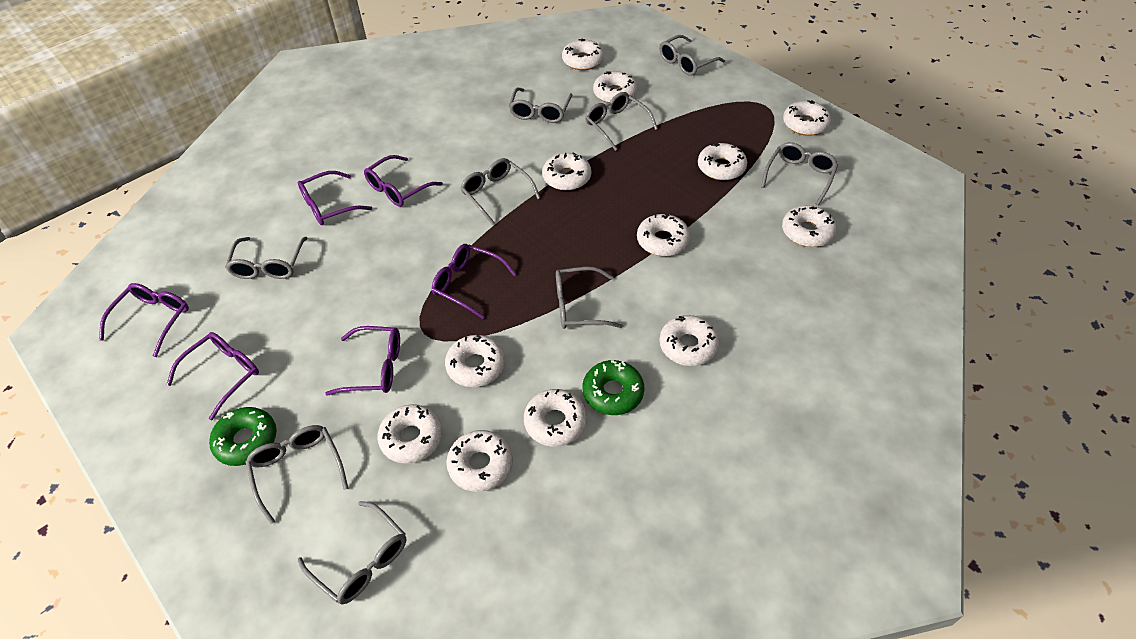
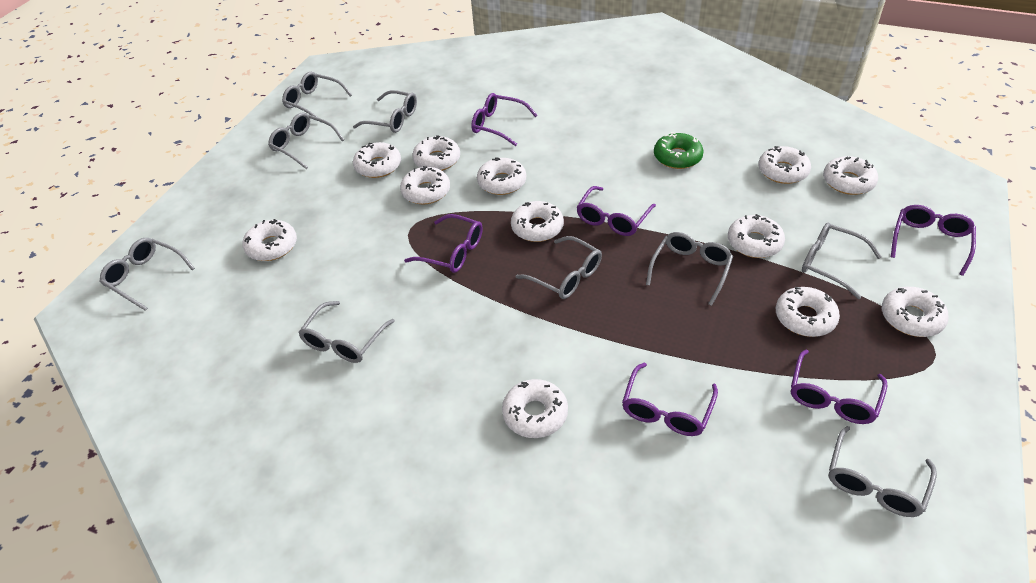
green donut: [209,407,276,466] [583,360,644,415] = 2 -> [654,132,704,169] = 1

